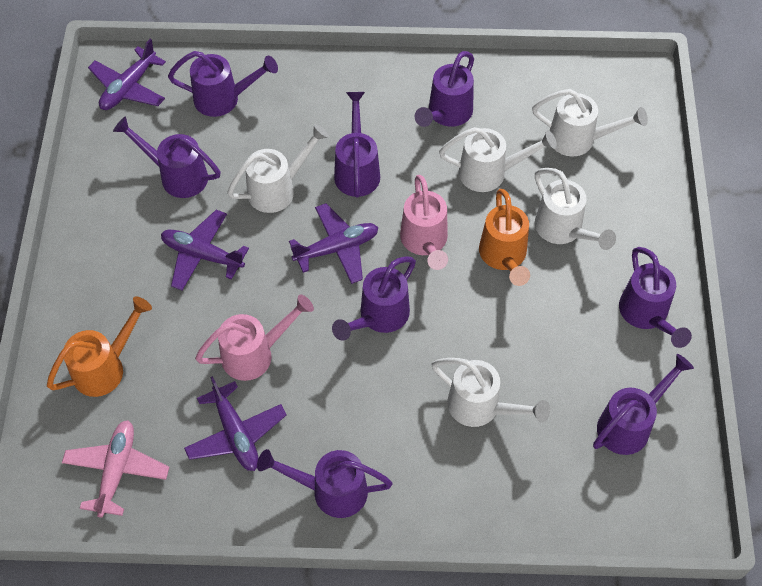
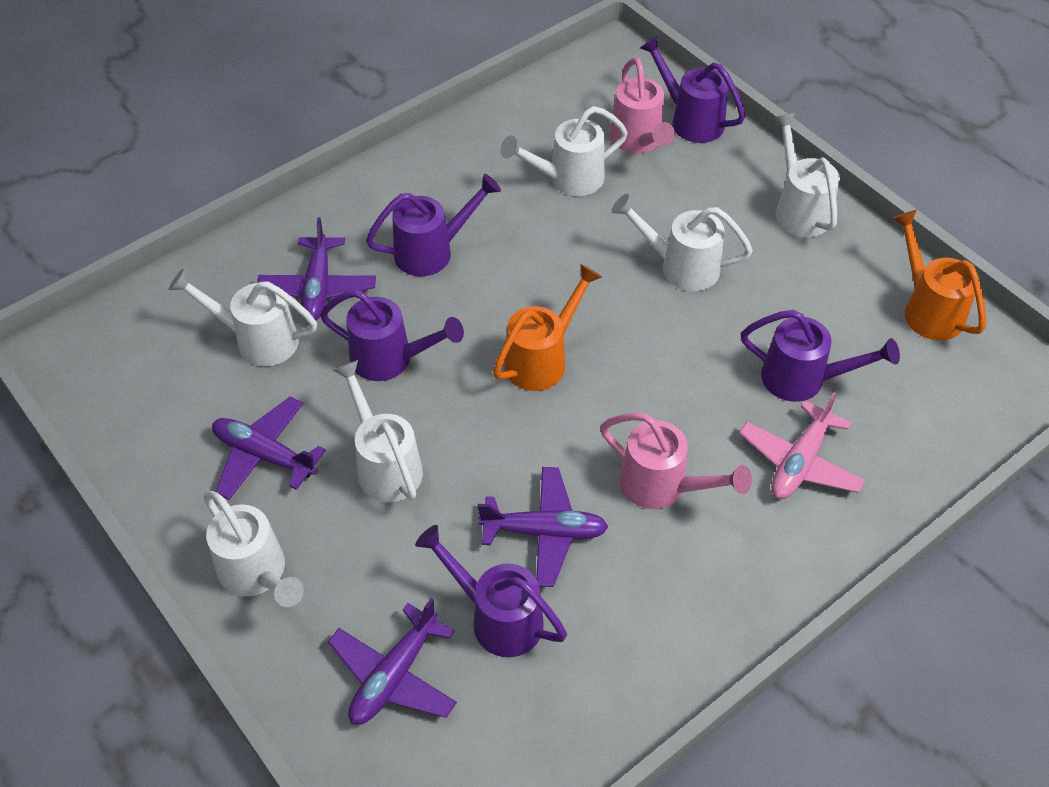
purple watering can: [113,116,221,198] [168,51,278,117] [257,449,392,518] [332,257,416,341] [334,92,380,198] [415,51,474,127] [593,354,694,455] [619,247,692,348] = 8 -> [320,290,464,381] [366,174,501,276] [415,525,567,657] [640,35,745,143] [741,310,900,402] = 5
white watering can: [227,124,329,213] [431,358,550,427] [439,127,557,192] [532,89,648,156] [535,168,616,250] = 5 -> [168,269,317,366] [204,491,304,607] [333,360,423,502] [501,106,628,196] [611,194,753,291] [773,113,840,237] = 6

